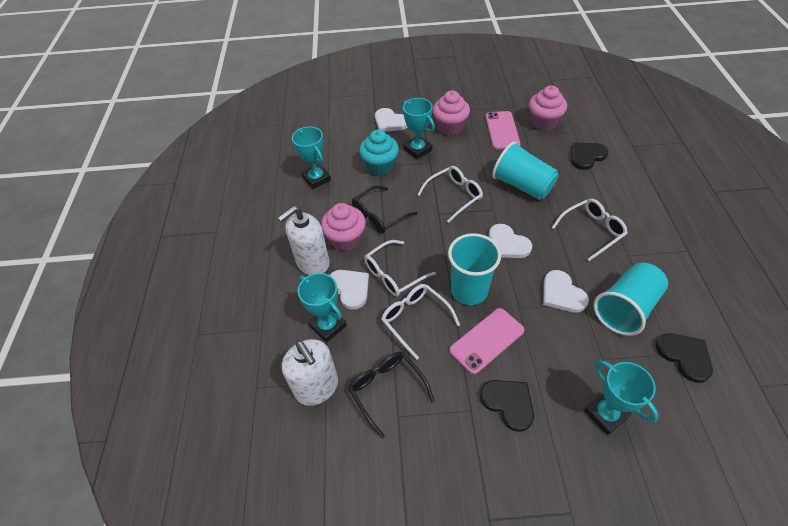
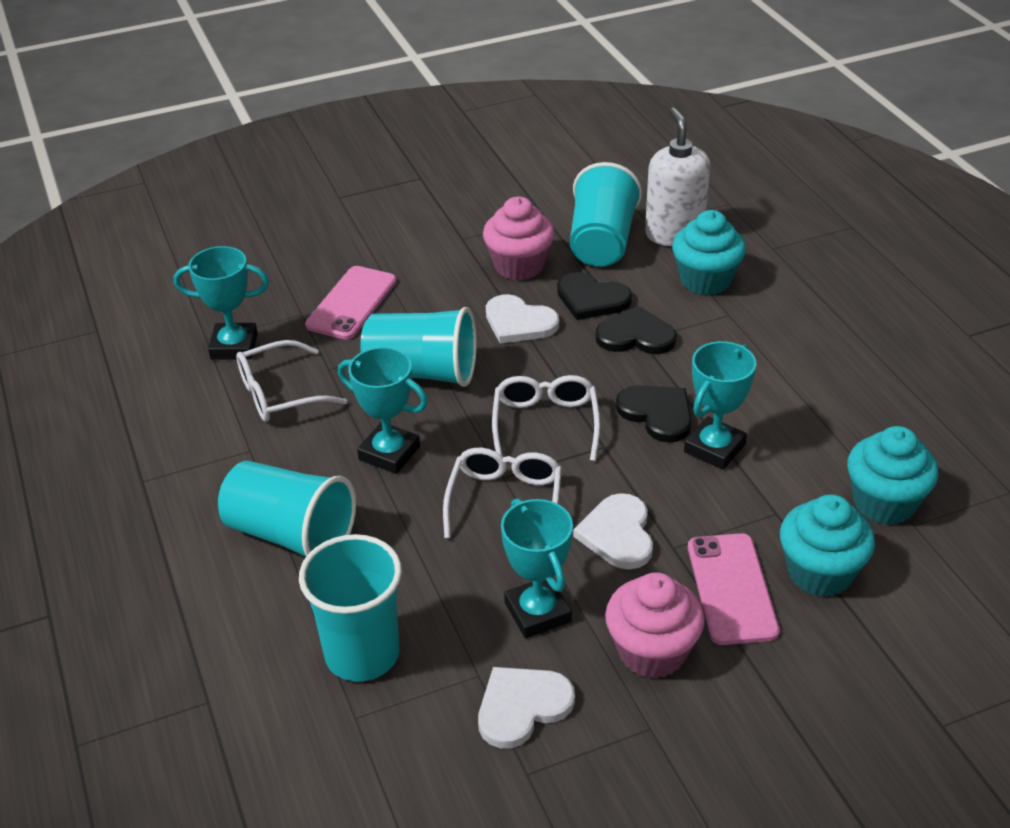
black glasses: [348,352,435,438] [352,186,418,233] = 2 -> none = 0
pink cupcake: [321,203,366,251] [432,91,470,135] [529,85,567,131] = 3 -> [483,197,555,280] [605,572,705,679] = 2
turquoise cup: [448,233,501,305] [492,141,559,200] [593,263,668,336] = 3 -> [218,461,356,557] [299,534,402,682] [360,307,477,387] [570,162,642,267] = 4
turquoise cupcake: [359,130,399,176] = 1 -> [672,210,746,295] [780,494,875,597] [847,426,939,525] = 3
white glasses: [364,240,436,296] [381,284,460,360] [417,166,483,223] [551,199,628,261] = 4 -> [236,340,347,422] [443,448,562,538] [492,375,600,461] = 3
white heart: [330,270,369,310] [375,108,407,132] [488,224,532,258] [543,270,589,313] = 4 -> [478,667,575,749] [486,294,559,344] [573,493,653,569] = 3
white soap dispenser: [278,206,330,275] [282,339,338,406] = 2 -> [645,108,710,246] = 1

